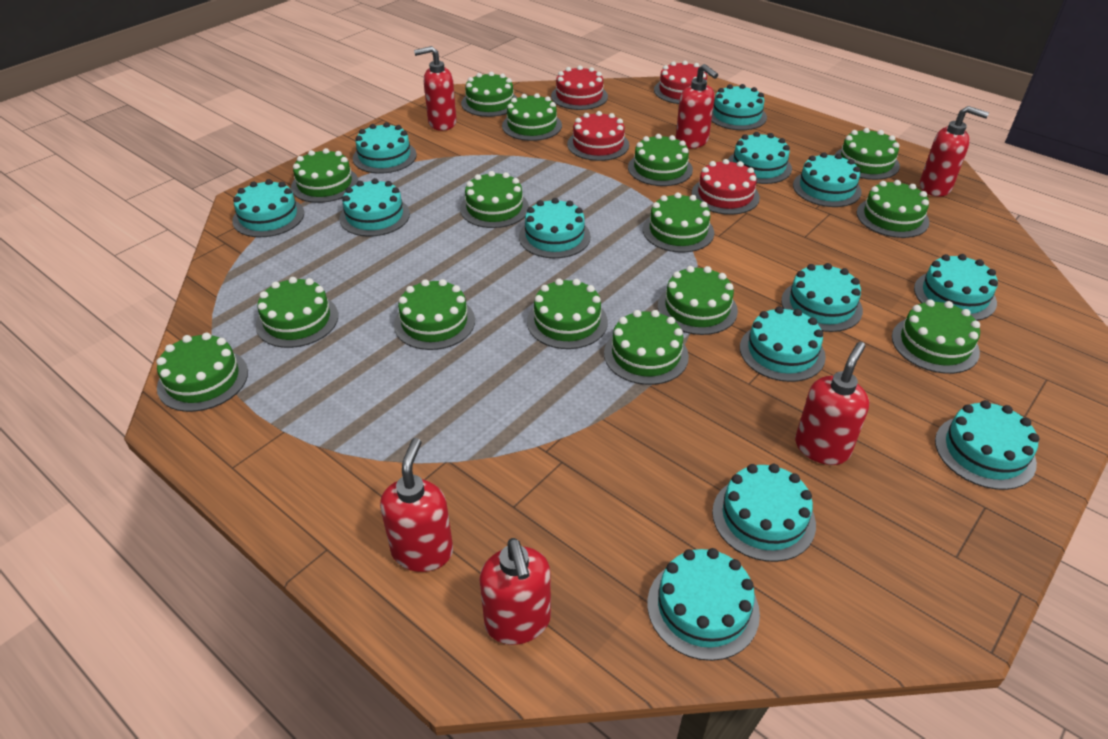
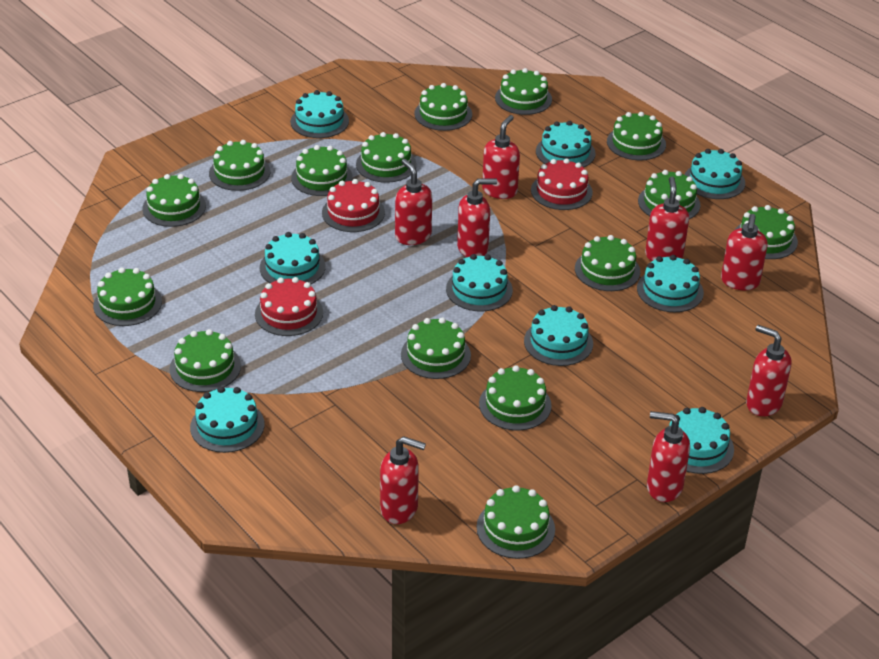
red cake: [551,65,608,110] [567,111,629,161] [654,61,707,104] [691,159,760,215] = 4 -> [255,277,323,336] [322,179,385,232] [531,158,593,210] = 3
red soap dispenser: [380,438,453,572] [414,46,457,131] [479,538,551,645] [676,64,718,149] [795,342,869,465] [920,106,989,197] = 6 -> [380,436,426,524] [395,159,432,245] [457,178,497,257] [482,115,520,199] [645,177,689,261] [647,411,690,502] [721,214,768,290] [746,325,791,416] = 8
turquoise cake: [232,179,304,237] [339,178,410,237] [353,122,417,174] [519,198,591,258] [647,548,760,661] [711,84,767,130] [712,464,816,562] [728,132,792,184] [740,306,826,382] [781,263,863,332] [793,152,862,207] [914,254,998,321] [935,400,1039,490] = 13 -> [190,386,264,453] [260,232,326,284] [290,90,349,138] [446,254,513,312] [524,305,593,366] [536,121,596,167] [637,255,704,312] [669,407,734,474] [685,149,745,199] = 9

